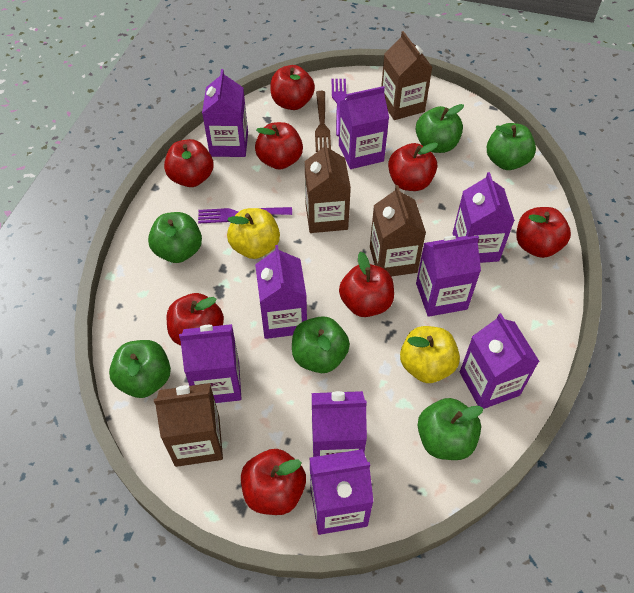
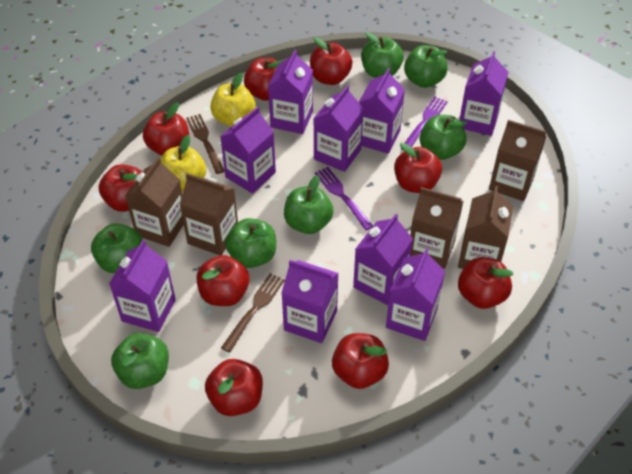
brown carton: [154,383,223,467] [305,142,351,233] [370,185,426,276] [381,31,432,120] = 4 -> [125,157,184,247] [180,173,238,255] [410,187,463,269] [458,186,513,269] [489,120,546,201] = 5
brown fork: [315,91,331,152] = 1 -> [186,114,225,174] [221,273,285,353] = 2
green apple: [109,340,171,398] [148,212,202,263] [292,316,350,373] [415,104,464,153] [417,398,484,460] [487,123,536,170] = 6 -> [91,223,143,273] [111,333,169,389] [225,218,276,268] [284,175,334,234] [361,32,404,78] [404,45,448,88] [420,115,467,160] = 7
red apple: [164,139,214,187] [166,293,224,346] [241,449,306,515] [255,122,303,170] [270,65,315,110] [339,252,394,317] [388,143,438,191] [516,207,571,258] = 8 -> [98,164,142,212] [143,103,189,156] [197,255,250,306] [205,359,263,416] [244,58,282,101] [310,37,352,85] [332,333,389,389] [394,143,442,193] [458,257,514,309] = 9

